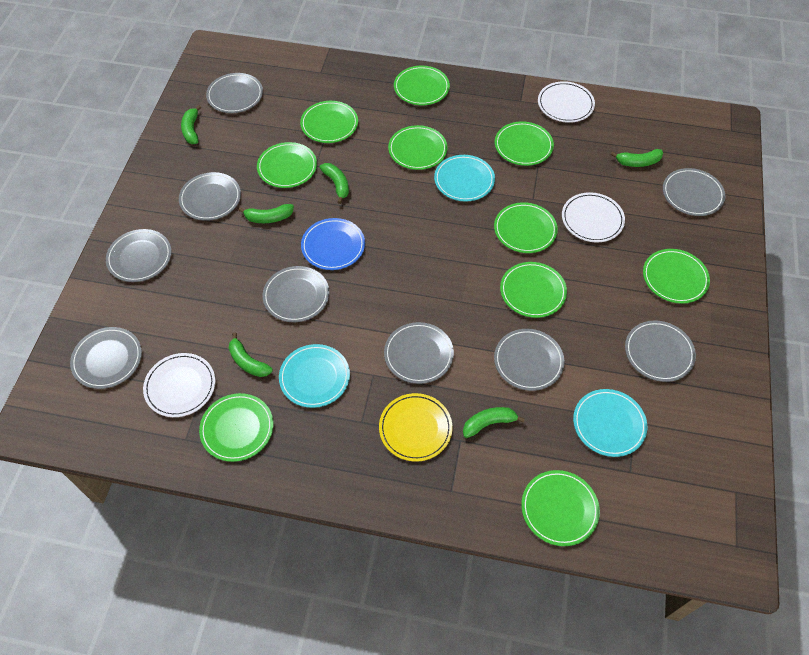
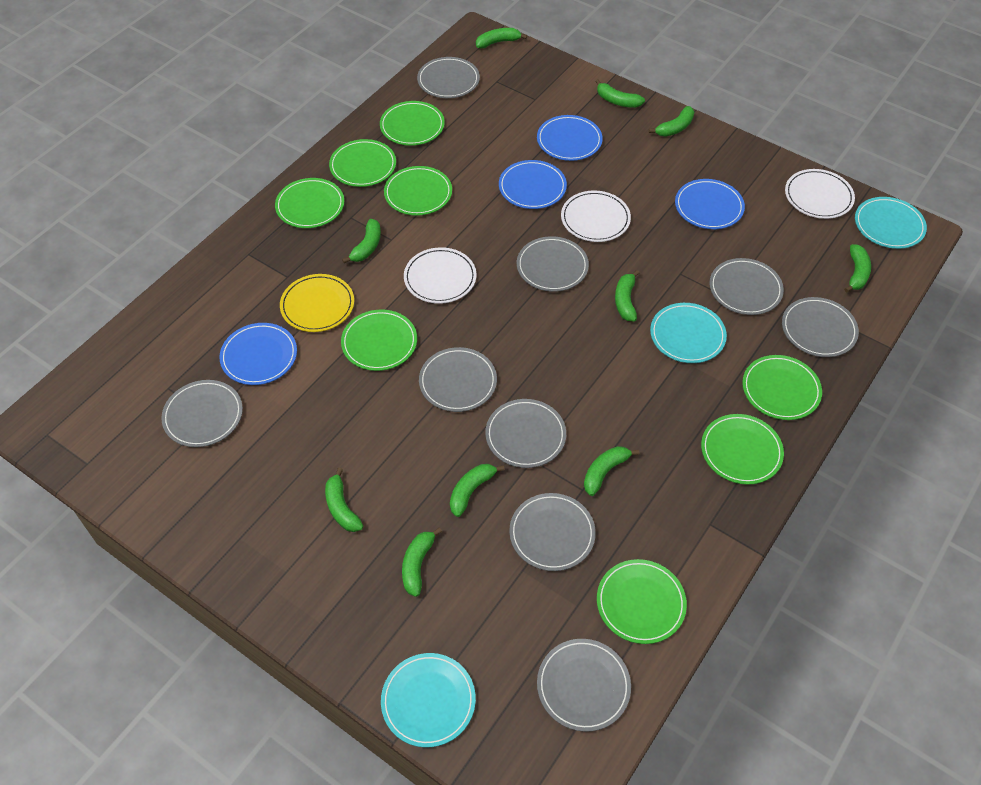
blue plate: [301,218,365,270] = 1 -> [219,323,297,385] [499,160,567,209] [537,115,603,161] [675,179,745,229] = 4
green banana: [181,105,201,144] [229,332,273,377] [238,204,294,223] [319,163,349,204] [463,407,525,438] [611,149,663,167] = 6 -> [325,468,363,532] [342,219,381,263] [402,528,442,597] [450,464,505,517] [476,28,527,49] [584,446,639,496] [595,79,645,108] [615,270,639,321] [649,106,694,137] [844,244,871,293] = 10
green plate: [199,393,273,462] [257,142,317,188] [300,101,358,143] [388,125,448,170] [394,66,450,105] [494,202,558,253] [495,121,554,166] [500,262,567,318] [521,470,600,546] [643,249,710,304] = 10 -> [275,178,344,228] [329,139,396,187] [341,310,417,371] [380,101,445,146] [384,166,452,216] [597,559,687,644] [701,414,784,485] [742,355,822,420] = 8

